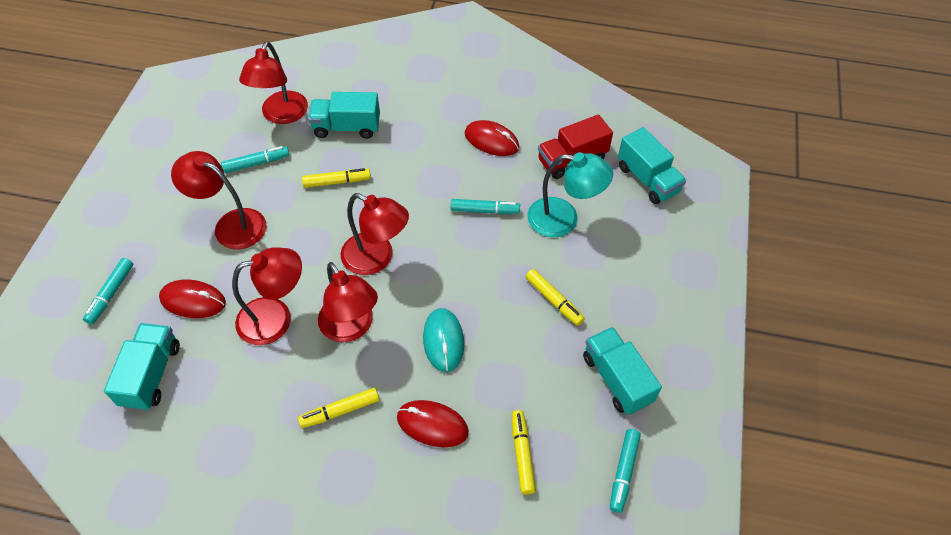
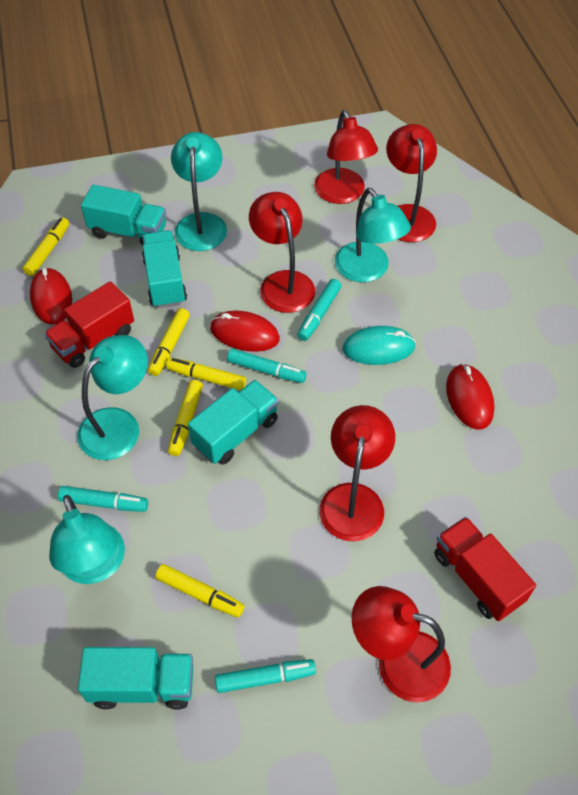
red truck: [538,115,613,179] = 1 -> [44,281,134,368] [434,517,536,621] = 2
turquoise lamp: [527,152,613,237] = 1 -> [49,495,125,584] [77,335,148,460] [171,132,227,251] [335,188,411,282] = 4
yellow marker: [298,388,379,428] [302,168,371,188] [511,410,536,495] [526,269,585,326] = 4 -> [22,217,69,276] [148,308,190,376] [155,564,244,618] [166,357,246,390] [168,380,203,456] = 5

